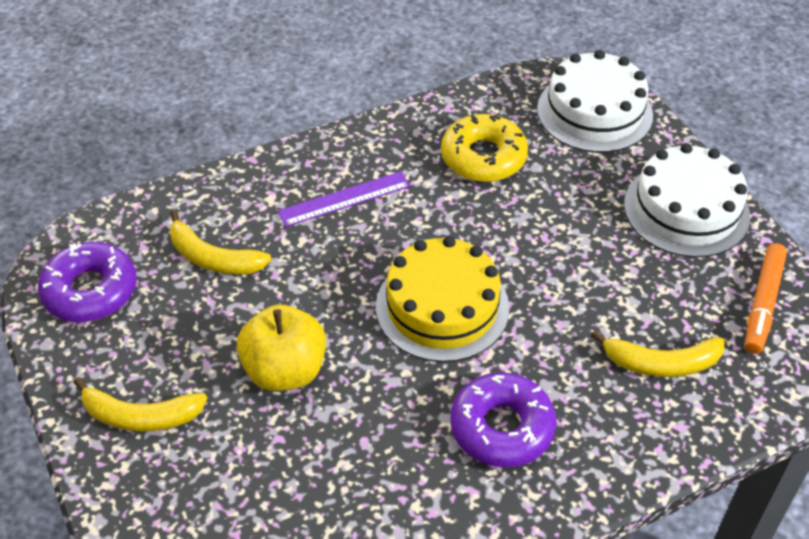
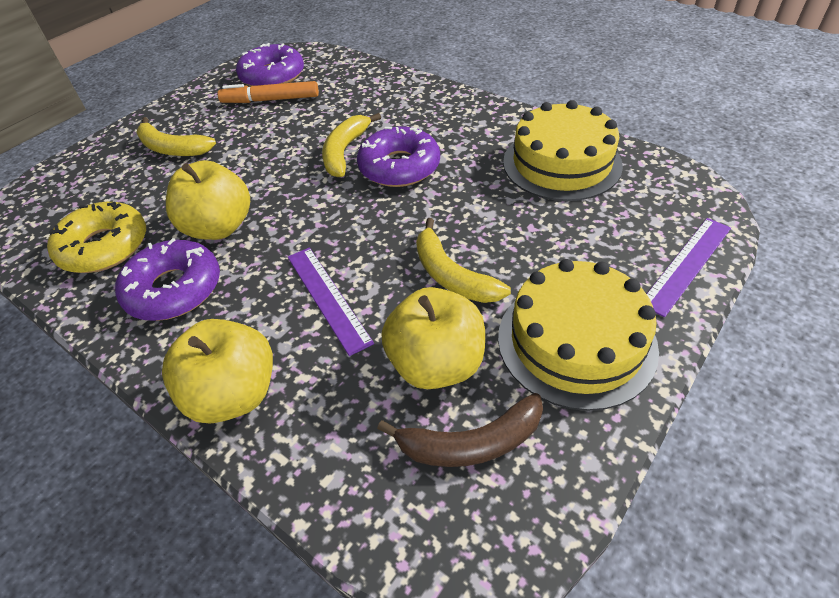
brown banana: none = 0 -> [377,393,543,467] = 1
purple donut: [38,242,137,322] [450,372,556,468] = 2 -> [115,238,220,321] [236,43,304,86] [357,126,440,187] = 3
purple ruler: [278,171,410,227] = 1 -> [288,247,374,356] [647,218,731,317] = 2
white cake: [537,50,653,153] [624,143,750,257] = 2 -> none = 0
yellow apple: [237,305,326,391] = 1 -> [162,319,273,424] [166,160,250,240] [382,287,485,389] = 3
yellow cake: [376,236,510,362] = 1 -> [498,259,659,411] [503,100,623,201] = 2

